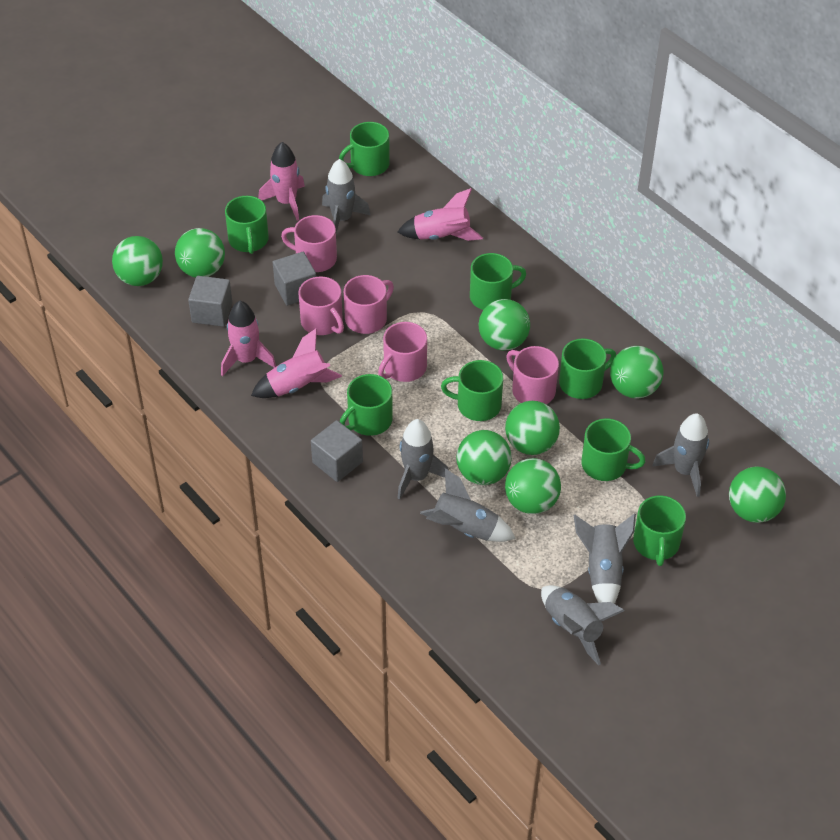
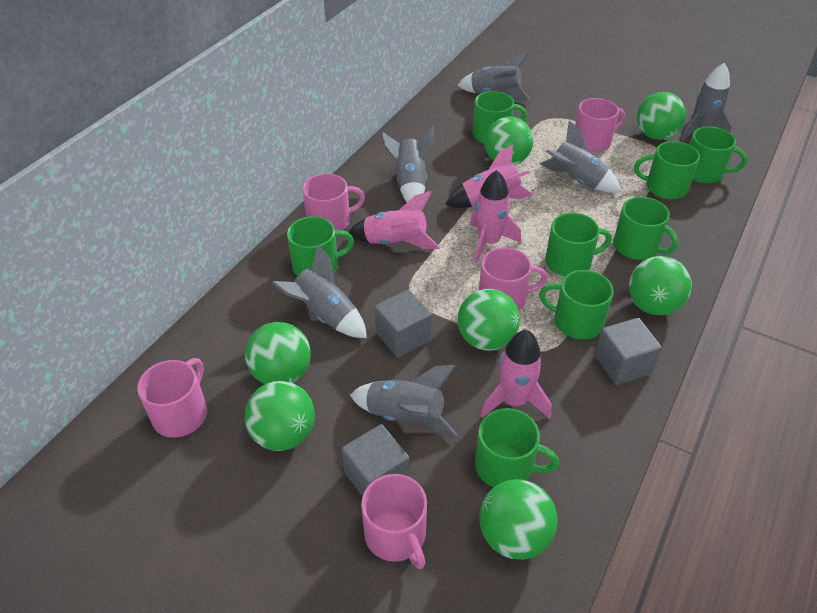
green ball: [112,236,163,286] [175,228,225,278] [456,430,512,485] [479,299,530,351] [505,401,560,455] [505,458,561,514] [610,346,663,399] [729,466,786,523] = 8 -> [245,322,311,384] [245,381,315,451] [458,289,520,351] [480,479,558,560] [485,117,533,165] [629,256,692,315] [637,92,686,140] = 7

